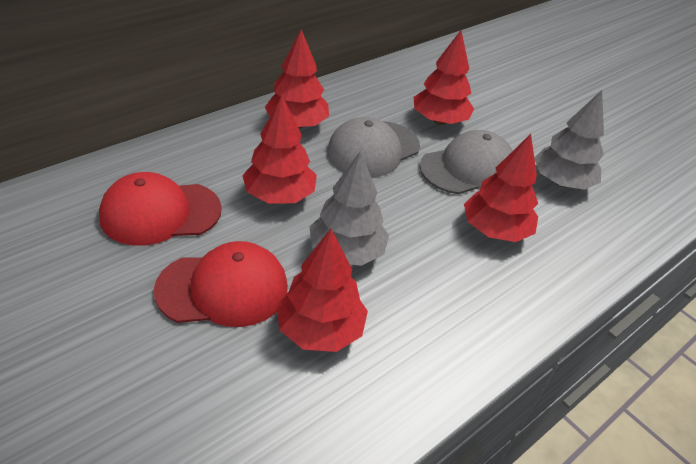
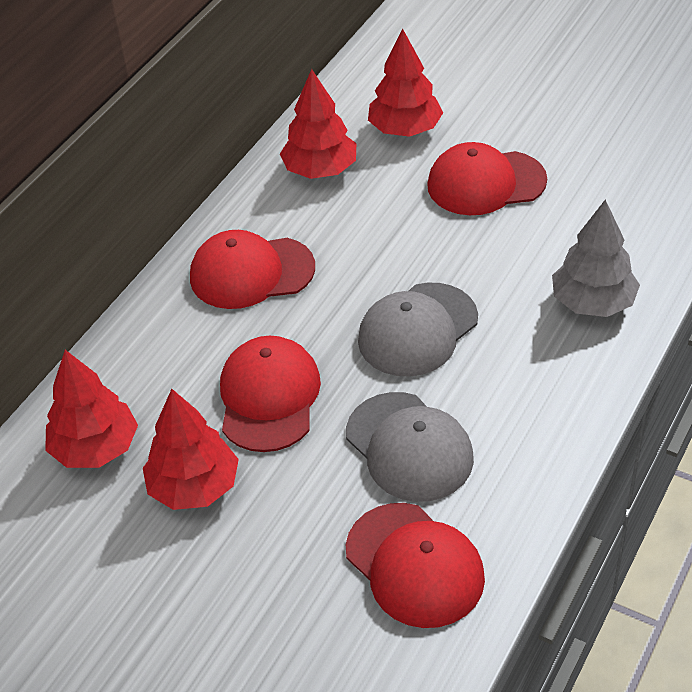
grey tree: [310,151,389,266] [534,90,604,190] = 2 -> [552,200,640,317] = 1
red cap: [99,172,222,246] [154,241,288,327] = 2 -> [190,230,315,309] [220,336,321,452] [346,503,485,628] [427,142,547,215] = 4
red tree: [242,96,317,204] [265,29,329,128] [277,229,368,352] [414,30,474,125] [464,134,538,242] = 5 -> [45,350,138,468] [143,389,239,510] [280,69,356,179] [368,29,443,137] = 4

